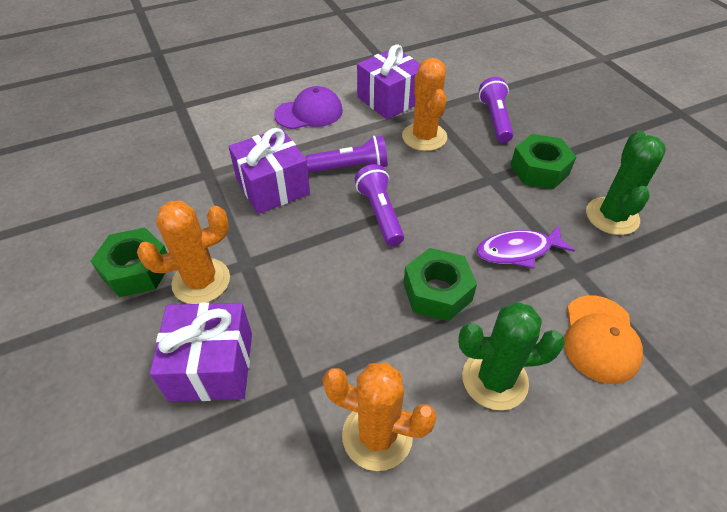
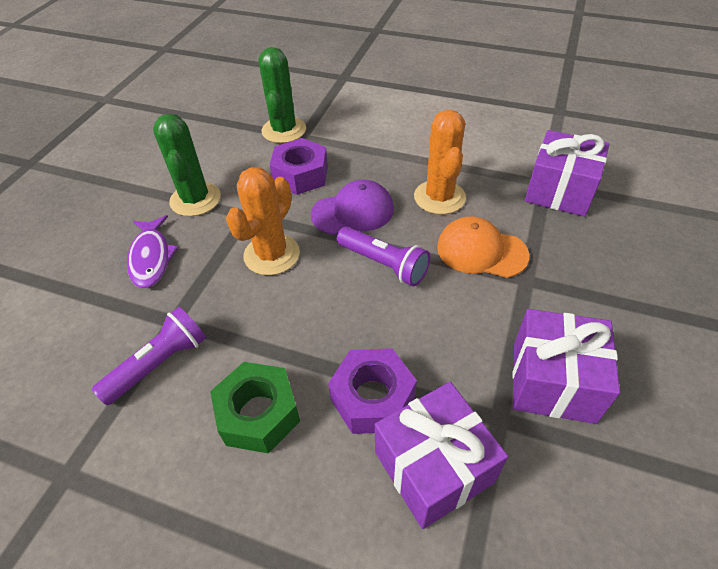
green nut: [91,227,167,298] [403,248,477,321] [511,134,576,189] = 3 -> [210,362,300,454] = 1
orange cactus: [137,200,230,304] [323,362,437,471] [402,58,447,151] = 3 -> [226,167,300,275] [414,110,466,214] = 2
purple flashlight: [306,136,388,172] [355,164,404,246] [479,77,513,143] = 3 -> [92,307,206,405] [337,227,430,286] = 2
purple nut: none = 0 -> [270,138,328,195] [328,348,417,434] = 2

